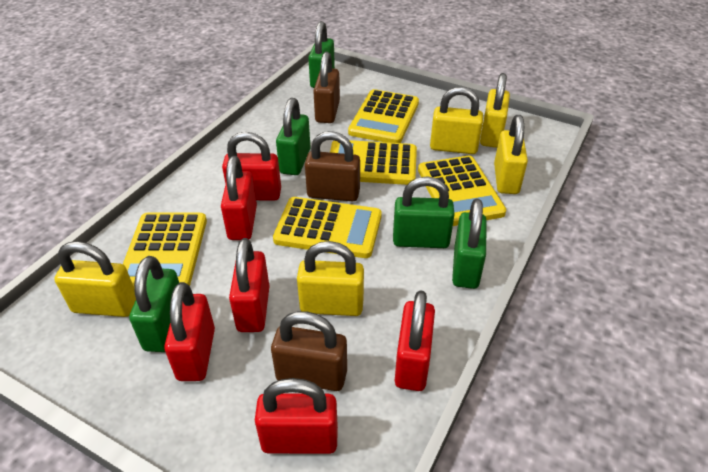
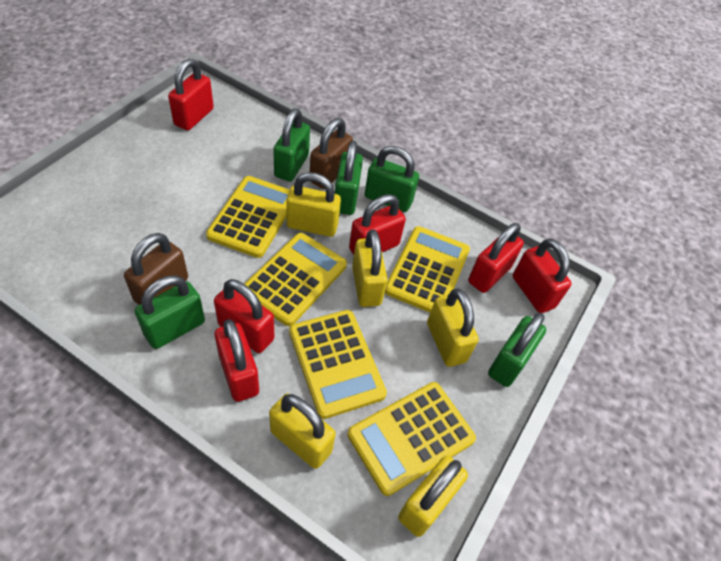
brown padlock: [271,311,347,391] [305,131,360,201] [313,52,340,123] = 3 -> [124,233,188,305] [310,118,353,189] = 2

